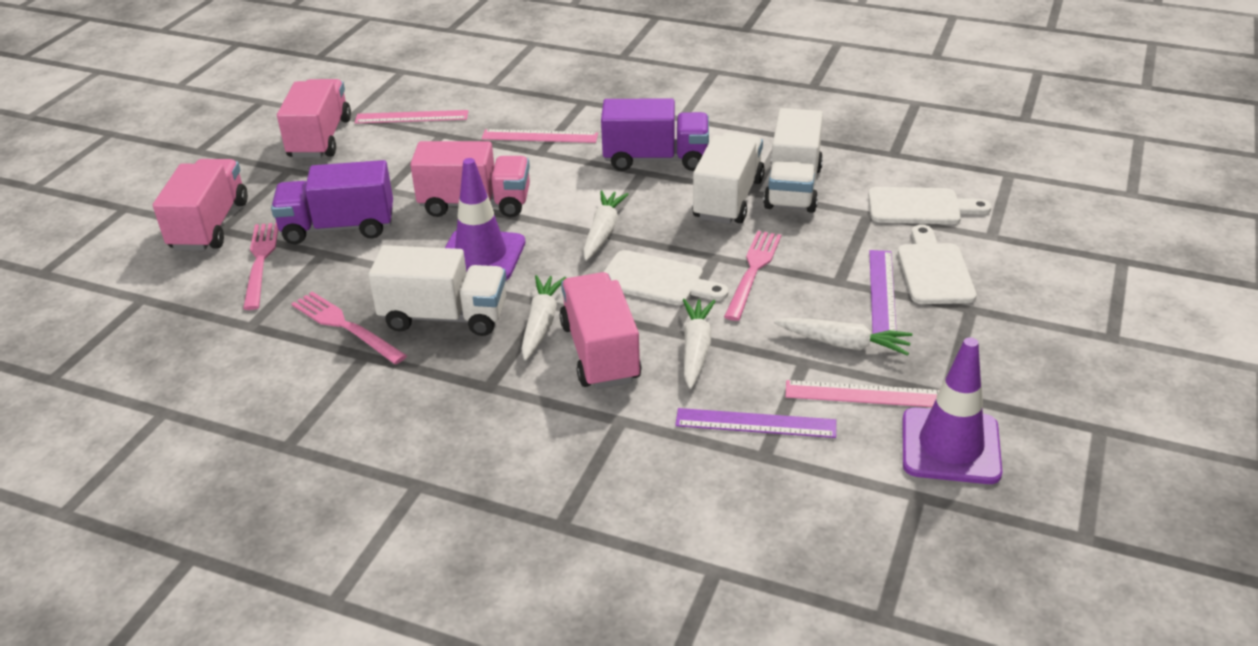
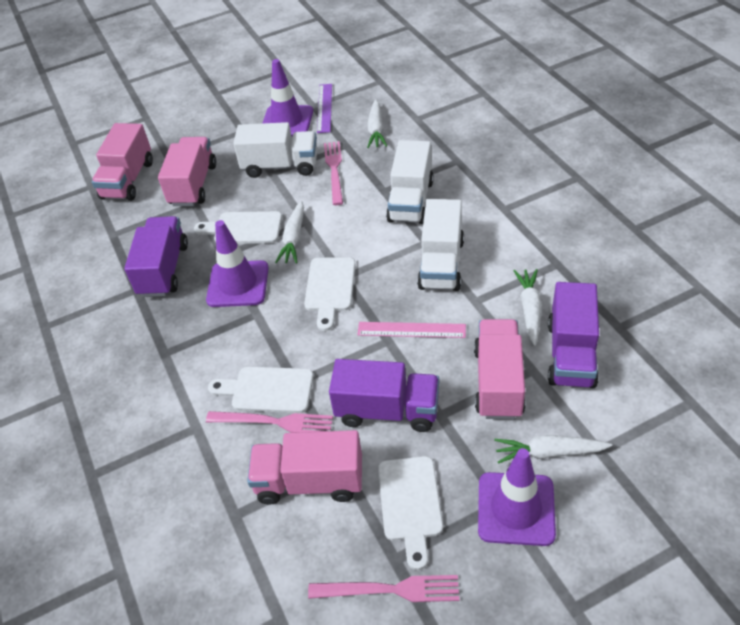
pink ruler: [355,110,468,124] [481,129,598,143] [786,380,939,407] = 3 -> [357,322,466,338] = 1
purple ruler: [675,408,836,438] [869,250,896,334] = 2 -> [317,84,332,133] = 1
purple traffic cone: [445,158,525,280] [903,337,1002,484] = 2 -> [206,220,269,307] [263,59,313,137] [478,448,556,546] = 3
purple truck: [271,160,393,244] [601,98,709,171] = 2 -> [124,216,188,297] [329,359,439,432] [548,282,599,388] = 3
white cutting board: [604,250,729,305] [868,187,992,224] [898,225,977,304] = 3 -> [194,211,282,244] [208,367,314,413] [304,257,356,331] [378,456,443,570] = 4

